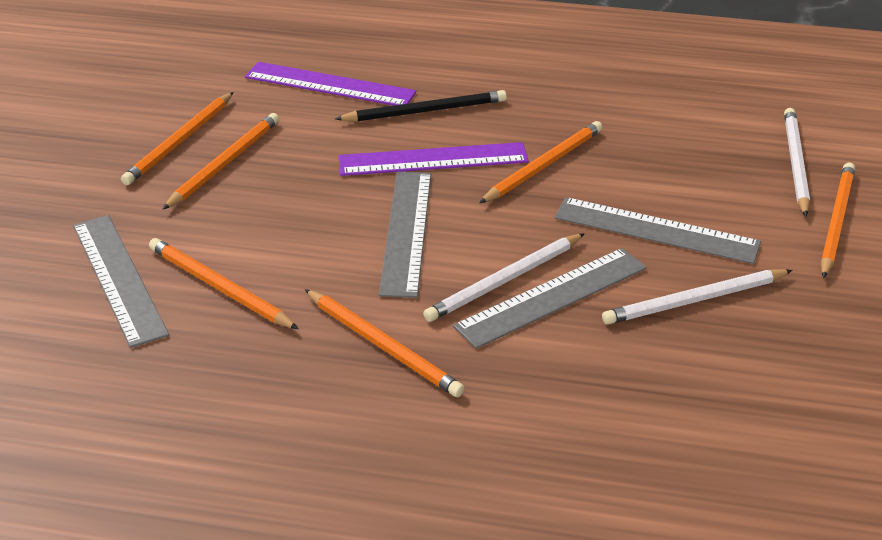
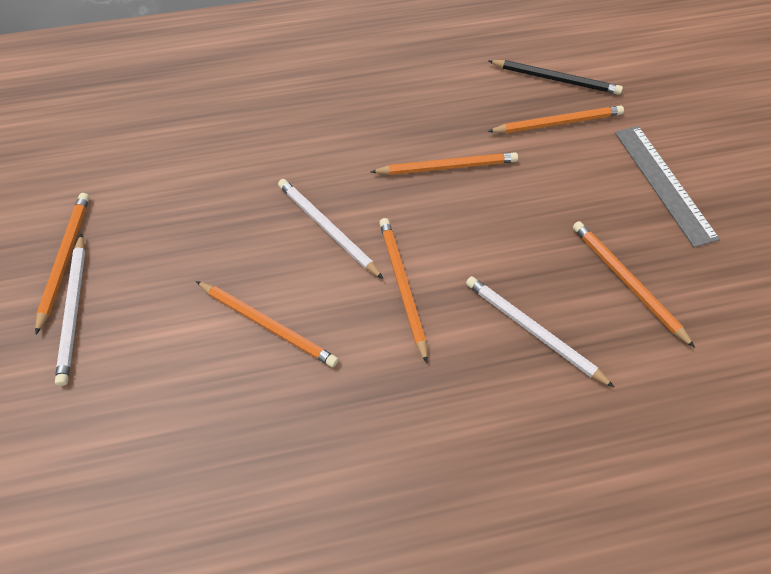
grey ruler: [73,215,169,348] [379,172,431,298] [453,248,647,349] [555,197,761,264] = 4 -> [615,126,720,247] = 1
purple ruler: [245,62,416,106] [338,142,529,176] = 2 -> none = 0

